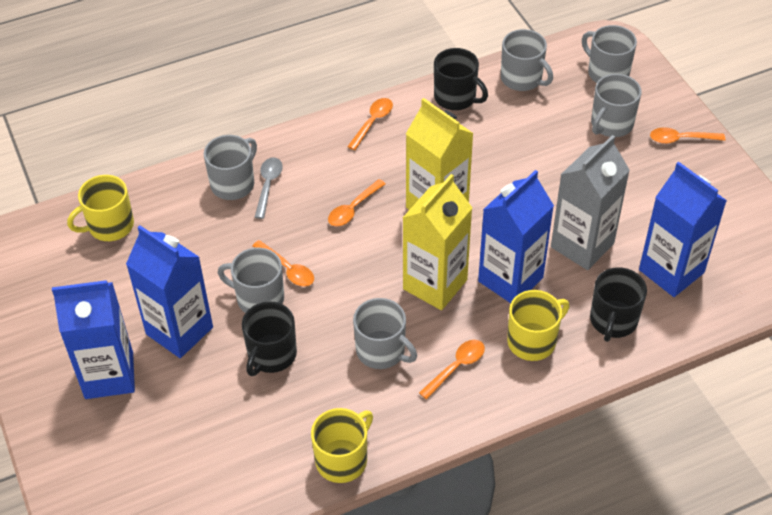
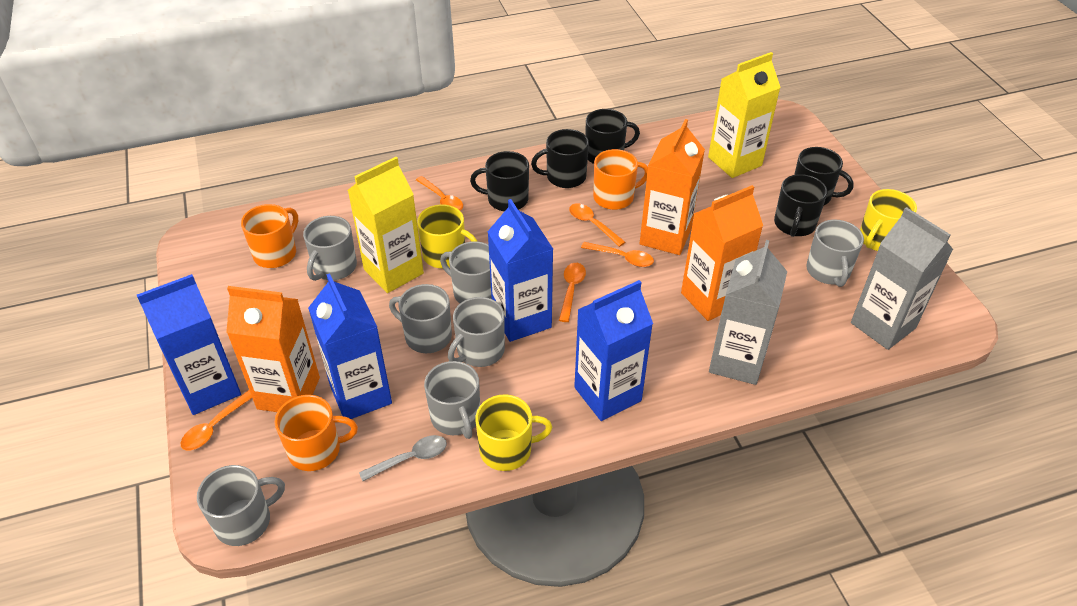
black mug: [242,301,297,376] [434,48,488,110] [590,267,647,342] = 3 -> [470,151,529,211] [531,129,589,188] [585,109,640,164] [774,174,827,237] [794,147,854,205] = 5
grey carton: [551,135,630,270] = 1 -> [709,240,787,385] [851,207,953,350] = 2
grey mug: [204,135,257,200] [218,248,284,313] [353,298,417,369] [501,29,553,91] [582,25,637,83] [591,74,641,137] = 6 -> [197,465,285,546] [303,216,357,281] [389,284,452,353] [424,361,480,439] [440,241,492,303] [448,297,505,367] [806,219,864,287] = 7
orange carton: none = 0 -> [226,286,320,412] [640,119,705,255] [681,185,763,321] = 3
orange mug: none = 0 -> [241,204,298,268] [275,395,358,471] [593,149,648,210] = 3

